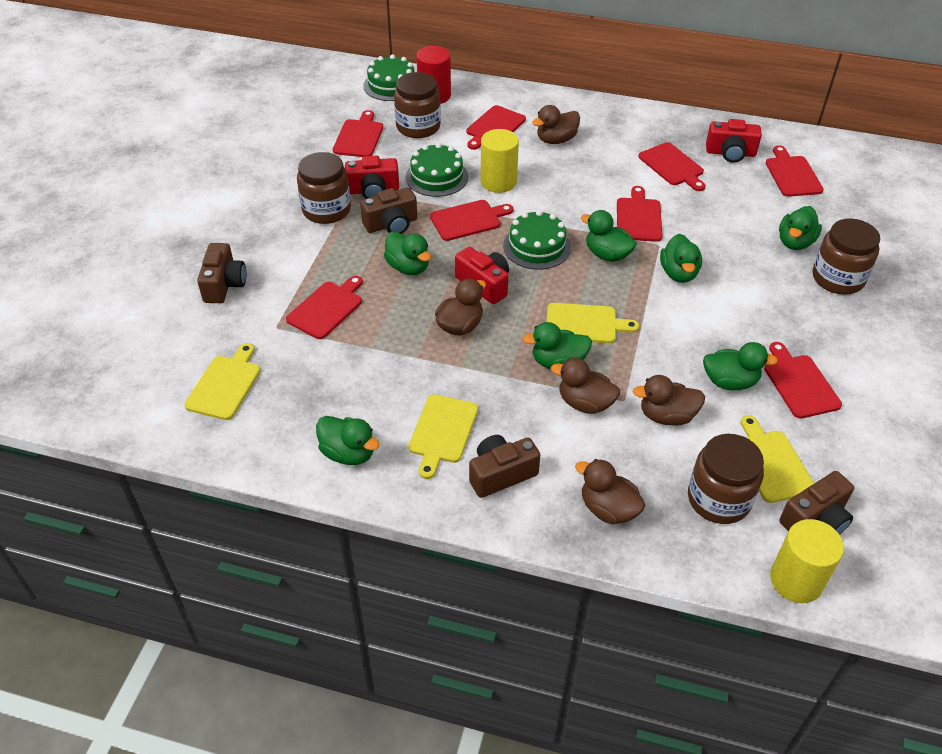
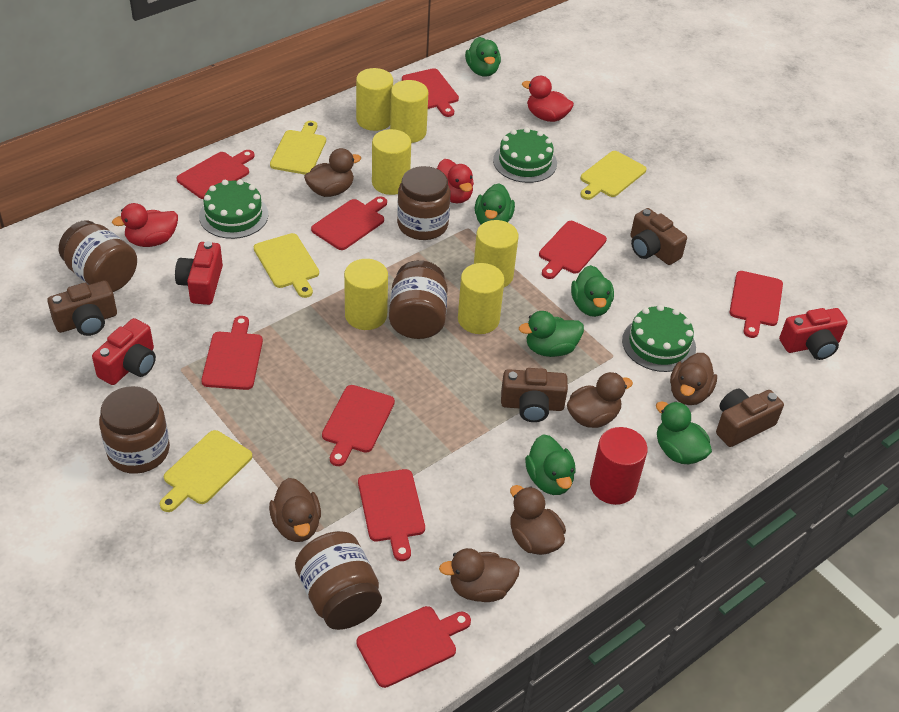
brown duck: [435,278,486,335] [532,105,580,144] [551,358,620,414] [575,459,645,524] [633,375,705,426] = 5 -> [269,478,321,542] [304,148,361,197] [439,548,520,602] [510,485,566,555] [567,372,633,428] [670,353,717,405] = 6
brown jar: [297,152,351,224] [394,72,441,138] [688,434,764,524] [813,218,880,295] = 4 -> [59,220,137,292] [99,386,170,474] [295,531,382,630] [389,260,448,339] [397,166,451,240] = 5
green duck: [316,416,380,465] [384,231,431,275] [523,322,592,369] [581,210,637,262] [660,234,702,283] [703,342,778,390] [779,206,822,250] = 7 -> [465,37,501,77] [475,183,515,224] [519,311,584,357] [525,434,576,495] [571,265,614,317] [656,401,712,464] = 6
red cutting board: [286,276,363,339] [333,110,383,157] [430,200,514,241] [466,105,526,150] [617,186,663,242] [638,142,706,191] [764,342,842,419] [766,145,824,197] = 8 -> [176,150,255,199] [201,316,263,390] [311,196,387,250] [322,385,395,466] [356,606,471,688] [358,469,425,561] [402,68,459,117] [539,221,607,279] [729,271,783,338] = 9
red duck: none = 0 -> [112,203,178,247] [437,159,474,203] [522,76,574,122] = 3
yellow cylinder: [481,129,519,193] [770,519,844,603] = 2 -> [344,259,388,330] [356,68,393,131] [372,129,411,195] [390,80,428,143] [458,263,504,334] [474,220,518,287] = 6

